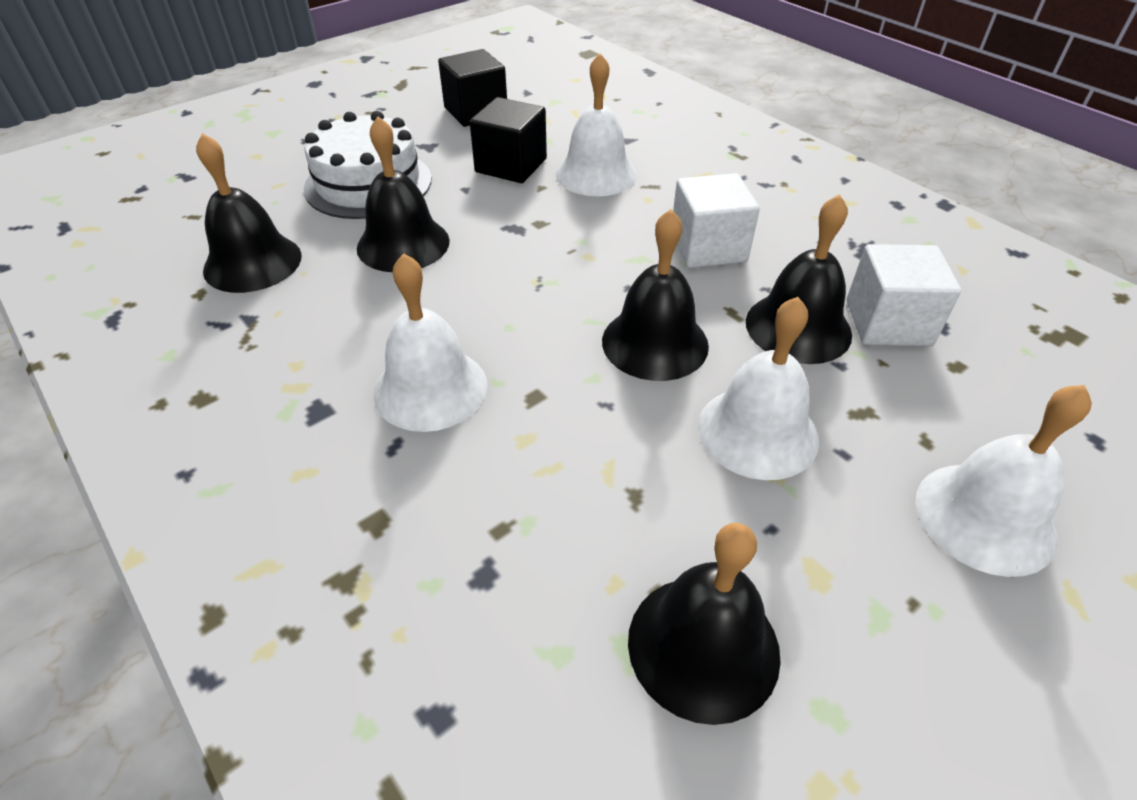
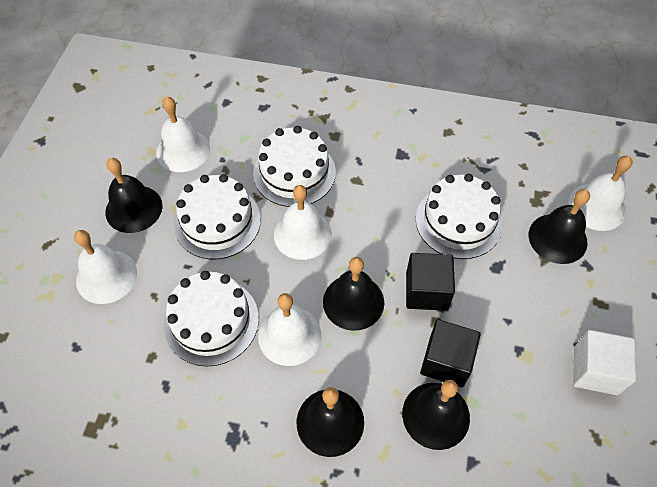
white bell: [373,253,487,432] [556,53,637,196] [698,297,819,480] [916,385,1092,577] = 4 -> [74,230,137,304] [156,97,210,172] [258,293,321,366] [274,185,332,260] [568,156,632,231] = 5
white cake: [304,111,432,219] = 1 -> [164,271,259,366] [174,174,261,259] [253,126,336,207] [416,174,503,259] = 4
white cube: [673,173,760,268] [846,244,961,346] = 2 -> [573,330,636,395] = 1

